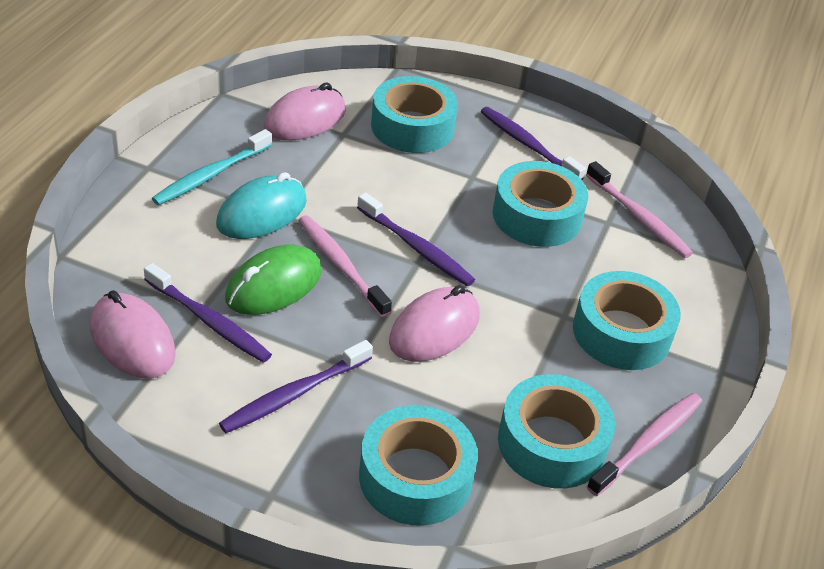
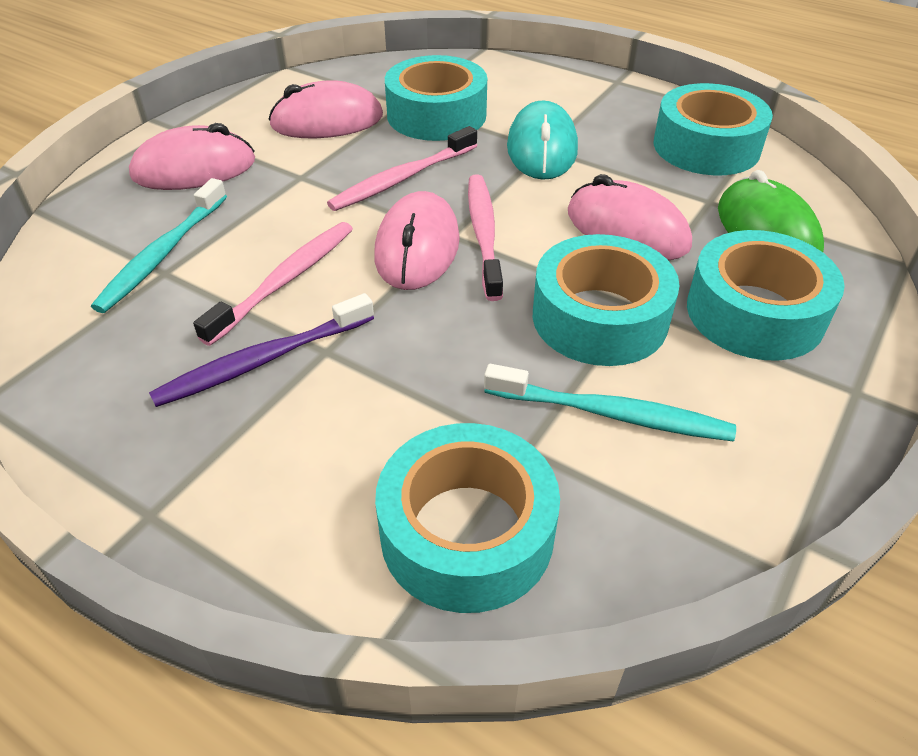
pink mouse: [90,290,176,379] [264,83,346,140] [389,285,480,362] = 3 -> [129,123,255,190] [268,80,383,138] [374,191,460,290] [568,174,692,261] = 4
purple toothbrush: [144,263,272,363] [219,340,373,433] [357,192,475,286] [481,107,586,180] = 4 -> [149,293,374,407] = 1
turquoise toothbrush: [152,129,272,205] = 1 -> [91,178,227,313] [484,364,736,441] = 2

